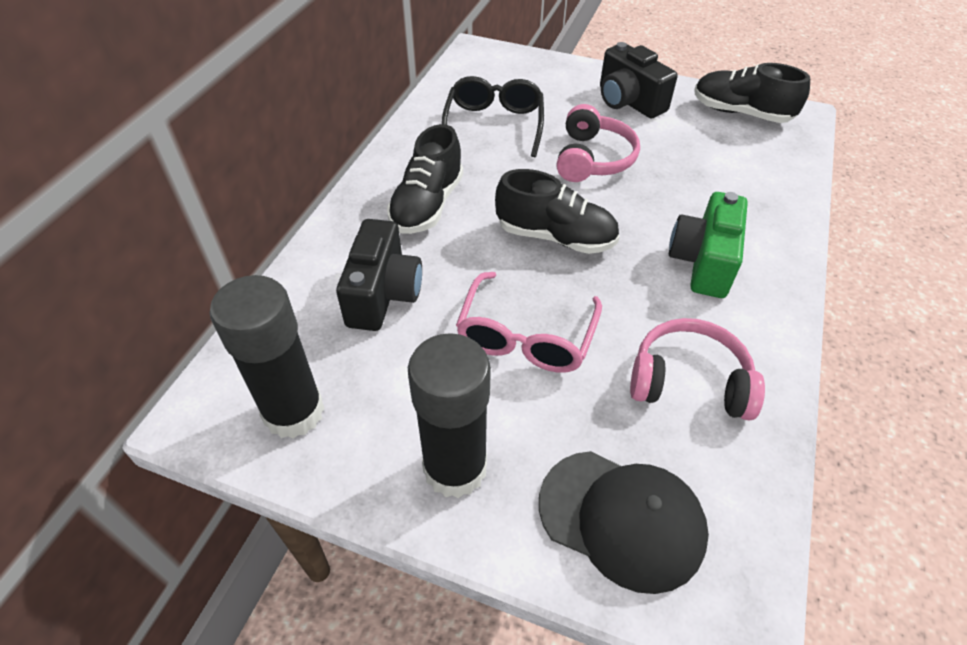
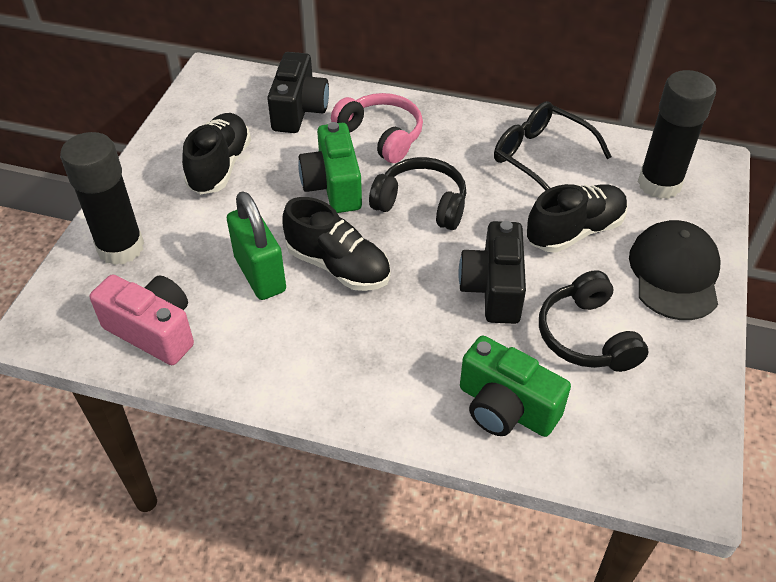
black headphones: none = 0 -> [369,157,466,230] [539,270,648,372] = 2
green camera: [669,192,748,298] = 1 -> [298,122,362,213] [460,336,571,437] = 2
green padlock: none = 0 -> [227,191,286,300] = 1
pink camera: none = 0 -> [90,274,194,365] = 1
pink glasses: [456,272,602,373] = 1 -> none = 0
pink headphones: [556,104,640,182] [630,318,765,421] = 2 -> [331,93,423,163] = 1

